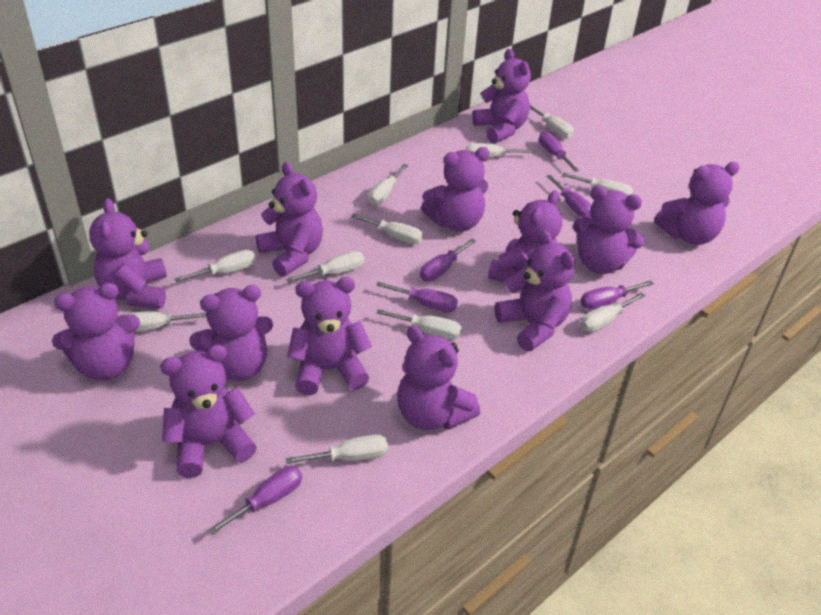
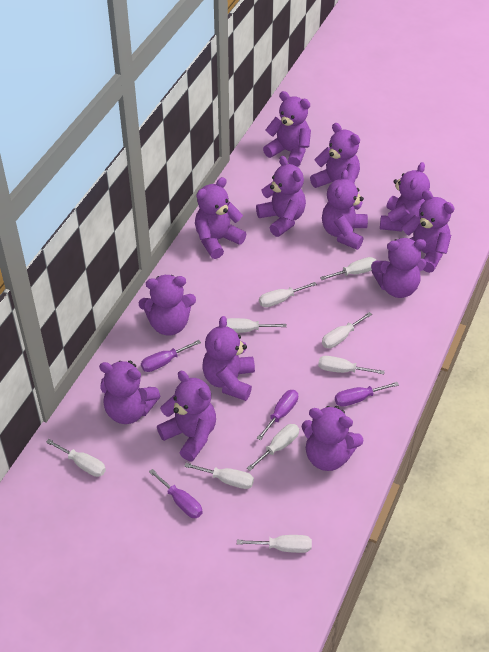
purple screwdriver: [208,466,302,535] [376,282,458,312] [420,239,476,281] [539,132,579,172] [546,175,592,218] [580,280,654,310] = 6 -> [141,340,201,372] [149,469,203,518] [257,390,298,441] [335,382,399,407] = 4
white screwdriver: [123,311,207,332] [174,250,256,283] [286,251,364,283] [286,434,388,464] [351,214,423,244] [368,164,408,205] [376,309,462,340] [466,143,534,158] [530,105,574,138] [562,173,633,196] [580,293,645,332] = 11 -> [46,439,106,477] [184,463,254,489] [227,318,286,333] [237,535,312,553] [247,424,299,471] [259,282,317,307] [318,356,384,374] [320,257,377,280] [322,312,372,348] = 9

